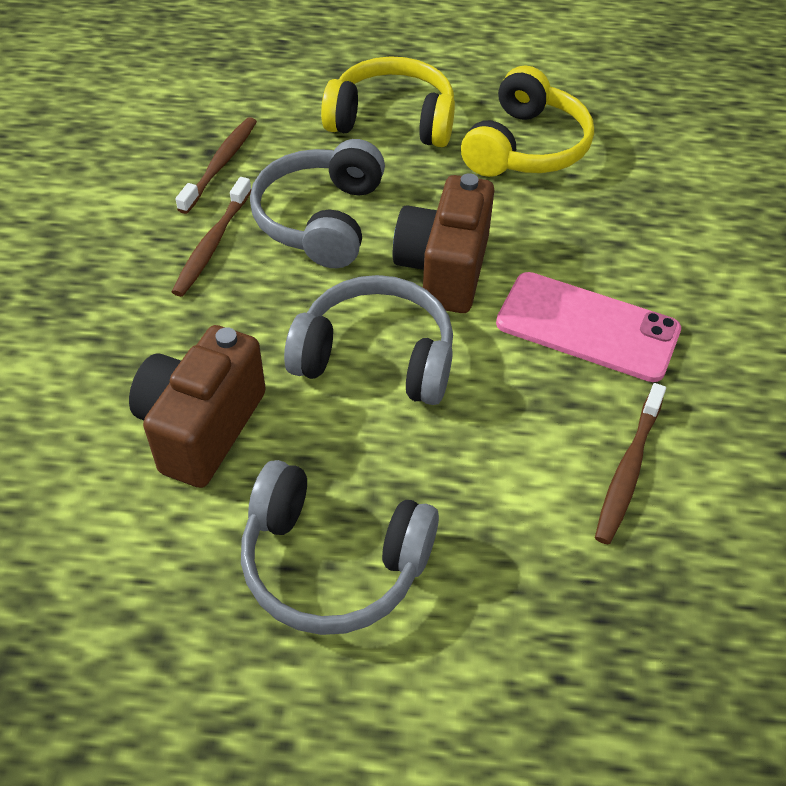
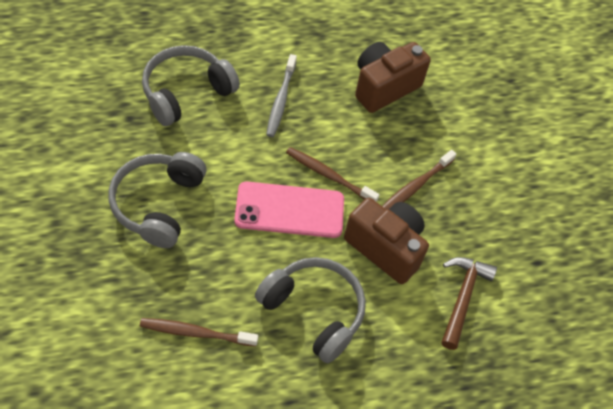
brown hammer: none = 0 -> [441,257,497,350] = 1
grey toothbrush: none = 0 -> [266,54,297,137] = 1
yellow headphones: [321,56,455,147] [461,65,594,177] = 2 -> none = 0

